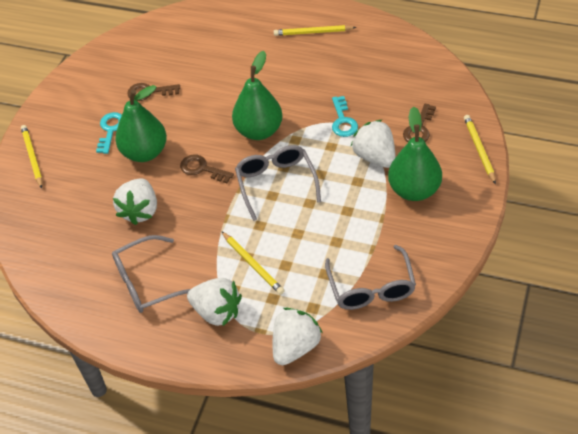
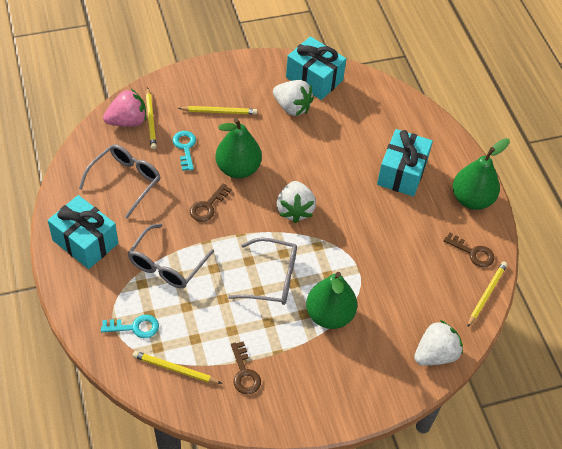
pink strawberry: none = 0 -> [103,89,147,127] = 1
turquoise gift: none = 0 -> [48,195,118,269] [286,36,346,100] [377,129,433,197] = 3
white strawberry: [113,178,157,225] [187,278,242,327] [273,308,322,365] [351,120,396,168] = 4 -> [273,80,314,116] [277,181,316,223] [414,320,463,366] = 3

